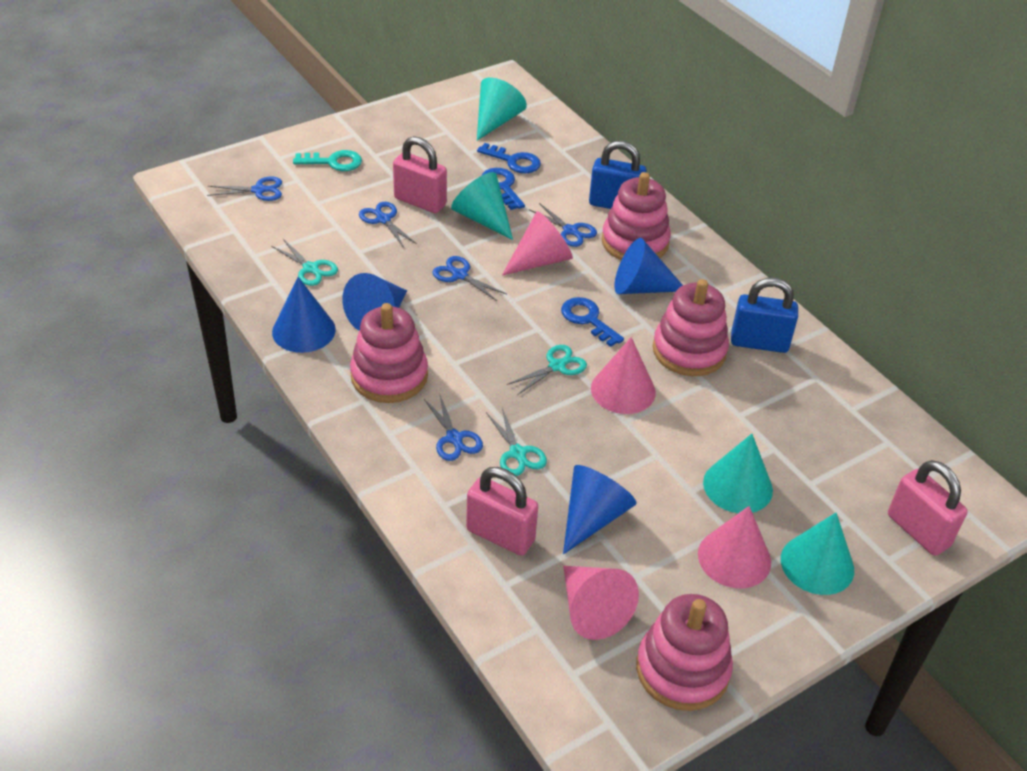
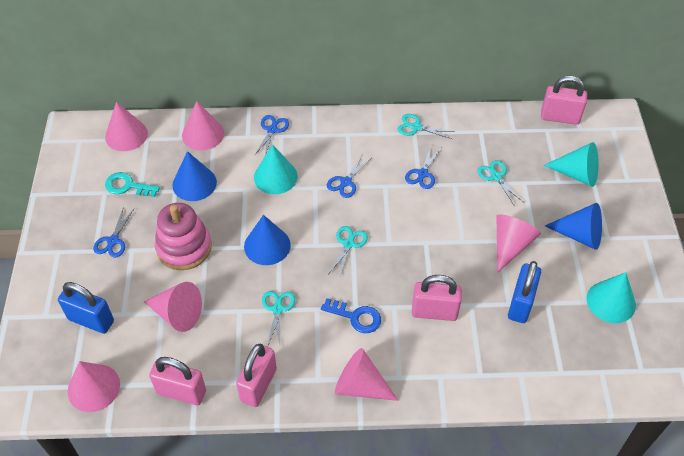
blue cone: [272,277,336,353] [342,273,407,331] [563,465,637,554] [614,238,683,294] = 4 -> [172,151,217,201] [244,215,291,265] [545,203,602,250] = 3
blue key: [477,143,541,173] [481,168,525,210] [561,297,624,347] = 3 -> [321,298,381,333] = 1
blue scissors: [207,177,282,201] [359,202,417,248] [424,393,483,461] [432,256,506,301] [529,203,597,247] = 5 -> [93,207,134,258] [254,115,289,156] [327,155,370,198] [405,146,441,189] = 4
pink cone: [502,211,573,275] [563,566,639,640] [591,337,656,414] [698,506,771,588] = 4 -> [68,361,120,412] [105,102,148,151] [144,282,202,332] [182,101,224,150] [335,348,399,401] [497,214,541,273] = 6
pink padlock: [393,136,447,213] [466,467,538,556] [888,460,968,556] = 3 -> [149,357,206,405] [236,344,277,407] [412,275,462,321] [541,76,587,125] = 4
pink stacking toy: [350,303,428,403] [602,172,671,260] [636,594,733,711] [653,279,729,376] = 4 -> [155,203,212,270] = 1
turquoise cone: [451,172,513,240] [477,77,527,141] [703,434,773,513] [781,513,854,595] = 4 -> [254,144,298,194] [544,142,599,187] [587,272,636,323] = 3
turquoise scissors: [271,239,338,286] [486,408,547,476] [507,345,587,395] = 3 -> [262,291,295,345] [329,226,368,279] [398,114,455,139] [478,160,523,205] = 4

